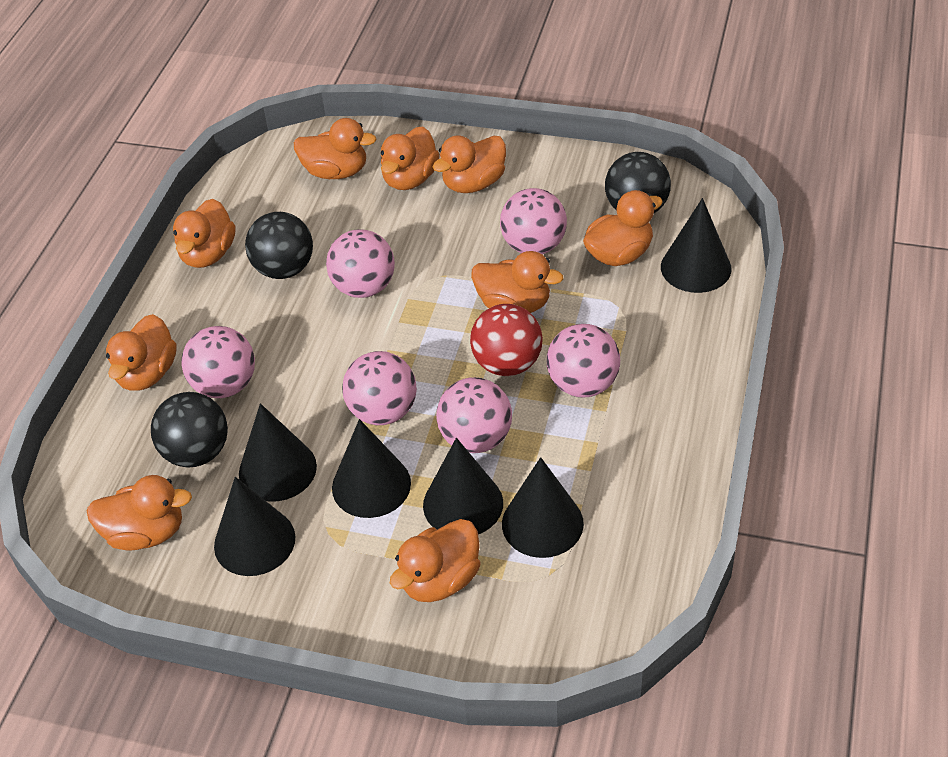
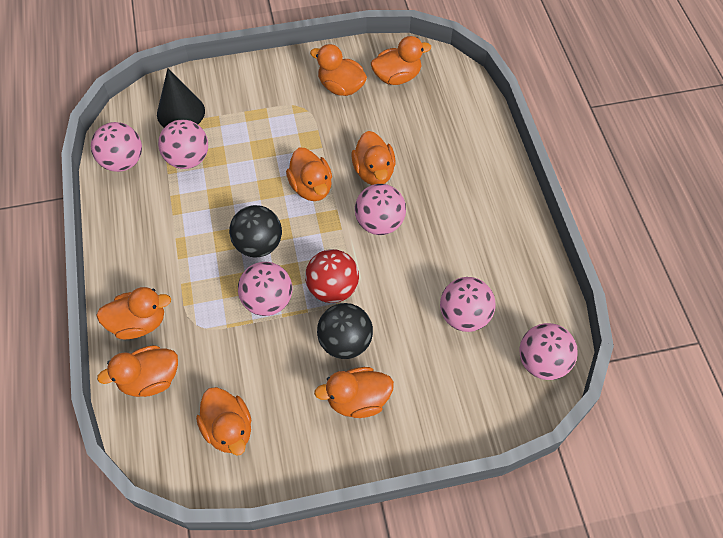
black ball: [151,392,228,468] [245,212,313,279] [605,152,671,213] = 3 -> [229,205,282,258] [317,303,373,359] = 2
black cone: [214,477,295,576] [239,403,317,501] [332,419,411,518] [423,438,503,534] [502,457,584,558] [661,198,732,293] = 6 -> [157,68,205,127] = 1
orange duck: [86,475,192,550] [106,314,177,391] [173,199,235,268] [294,118,377,179] [381,126,440,190] [390,519,480,602] [433,135,506,193] [471,251,563,313] [583,190,663,266] = 9 -> [96,287,171,339] [97,345,178,397] [196,387,251,456] [286,148,332,201] [310,44,367,96] [314,367,394,418] [351,131,396,185] [371,36,431,85] = 8

